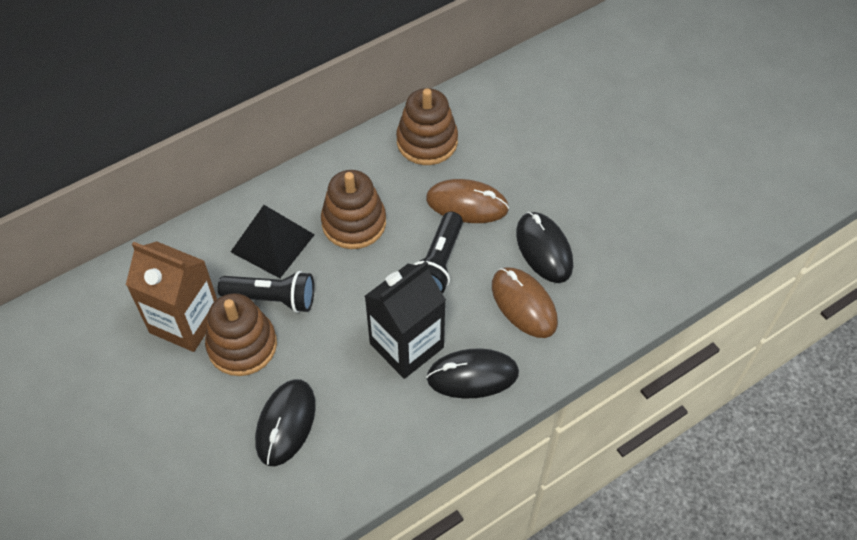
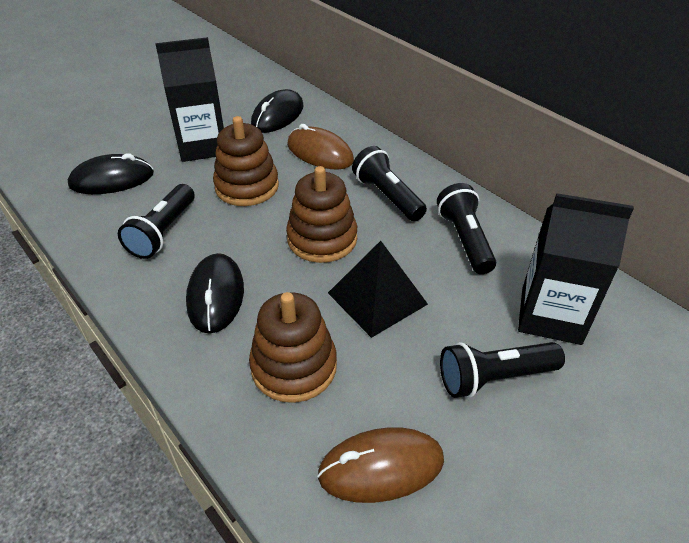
black carton: [365,261,446,379] = 1 -> [155,37,224,162] [518,193,634,345] = 2
black flashlight: [218,271,314,313] [413,212,463,293] = 2 -> [118,184,195,259] [352,146,427,221] [437,183,496,274] [440,342,565,398] = 4
brown carton: [126,241,217,352] = 1 -> none = 0

